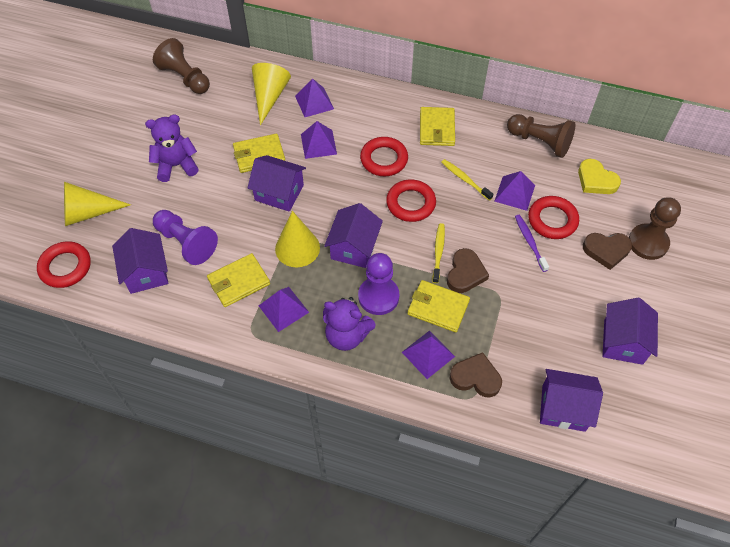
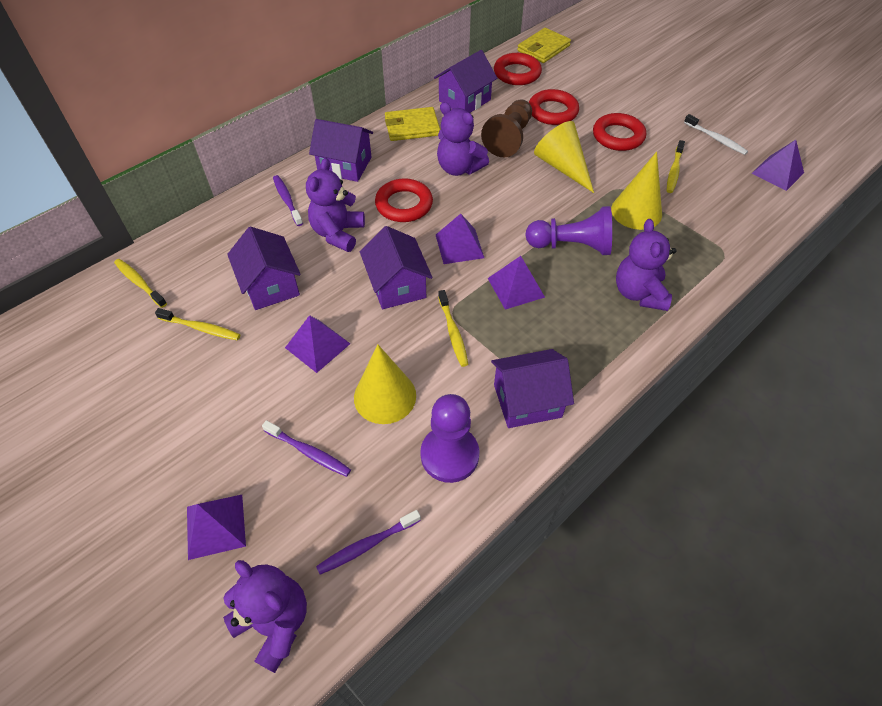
brown heart: [447,248,489,293] [450,352,502,398] [583,233,632,270] = 3 -> none = 0
brown pawn: [153,38,210,94] [507,114,575,158] [629,197,681,260] = 3 -> [481,99,532,157] = 1
purple teddy bear: [145,114,199,182] [323,297,376,351] = 2 -> [223,560,307,673] [306,158,365,252] [437,102,489,176] [616,219,676,311] = 4
purple toothbrush: [515,215,549,272] = 1 -> [262,420,351,477] [273,175,303,226] [316,510,421,575] = 3
white toothbrush: none = 0 -> [684,114,748,155] = 1
yellow heart: [578,159,621,194] = 1 -> none = 0
yellow toothbrush: [433,223,445,283] [441,159,493,201] = 2 -> [114,259,167,308] [155,308,241,341] [438,290,468,367] [667,140,685,193] = 4
yellow wallet: [207,253,270,307] [233,134,285,173] [408,280,470,332] [420,107,455,146] = 4 -> [385,107,440,141] [517,28,571,63] = 2

